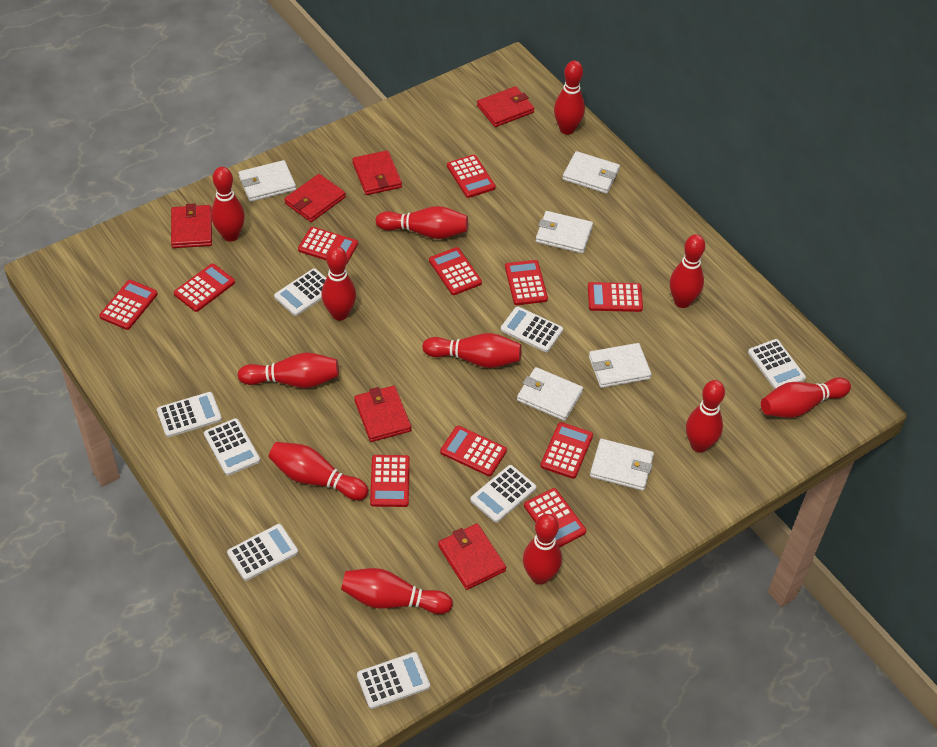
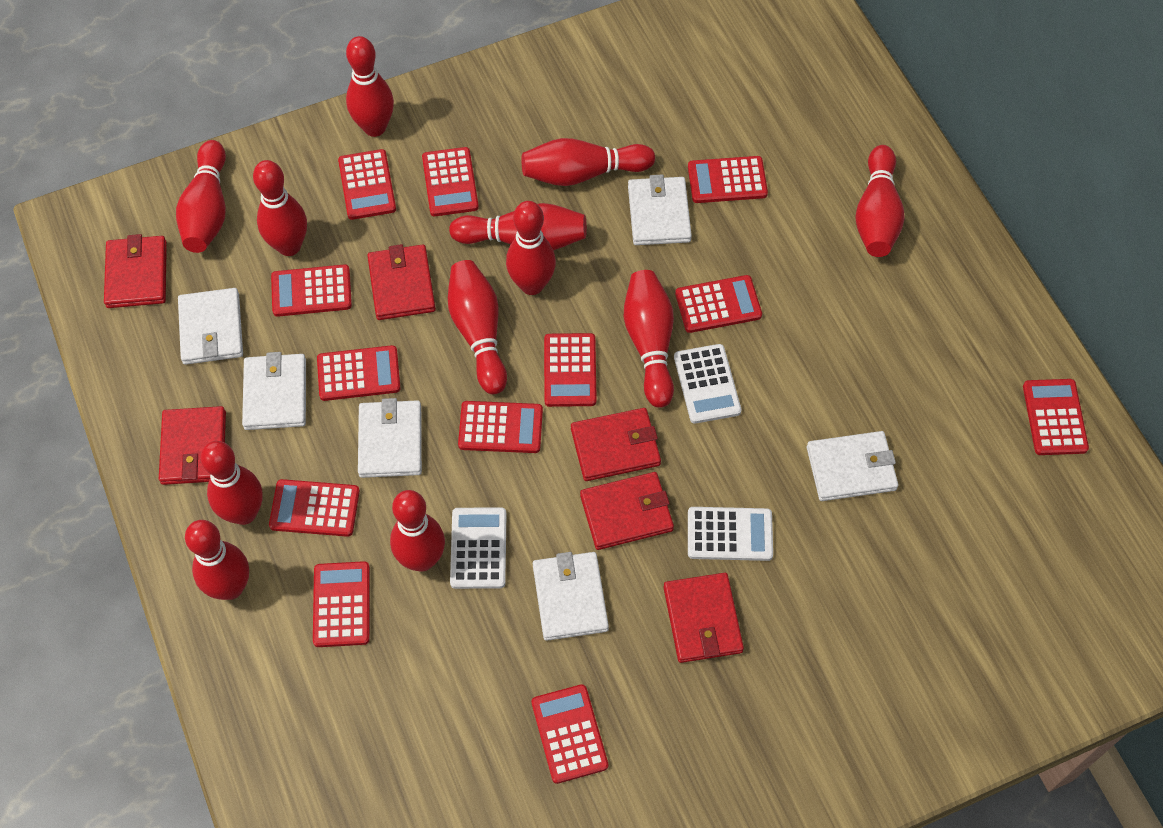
red calculator: [99,280,158,330] [174,263,235,312] [298,227,358,265] [370,455,410,507] [429,247,482,295] [440,426,507,476] [447,155,496,198] [505,260,548,305] [524,488,586,548] [541,422,593,479] [588,282,643,312] = 11 -> [269,479,360,537] [271,264,352,317] [313,561,370,647] [317,345,400,401] [338,149,396,220] [422,147,479,216] [458,401,543,453] [531,684,608,784] [544,333,597,407] [675,275,762,333] [688,156,768,203] [1023,379,1089,455] = 12
white calculator: [157,392,222,437] [204,418,260,476] [227,524,298,581] [274,268,326,316] [357,652,430,709] [470,465,536,523] [501,306,563,352] [748,339,806,389] = 8 -> [450,507,507,589] [674,344,741,424] [688,507,773,561] = 3

